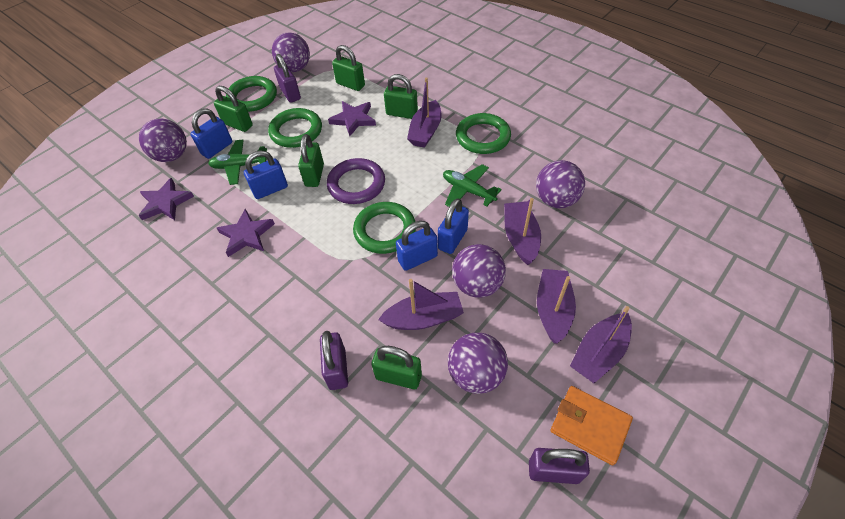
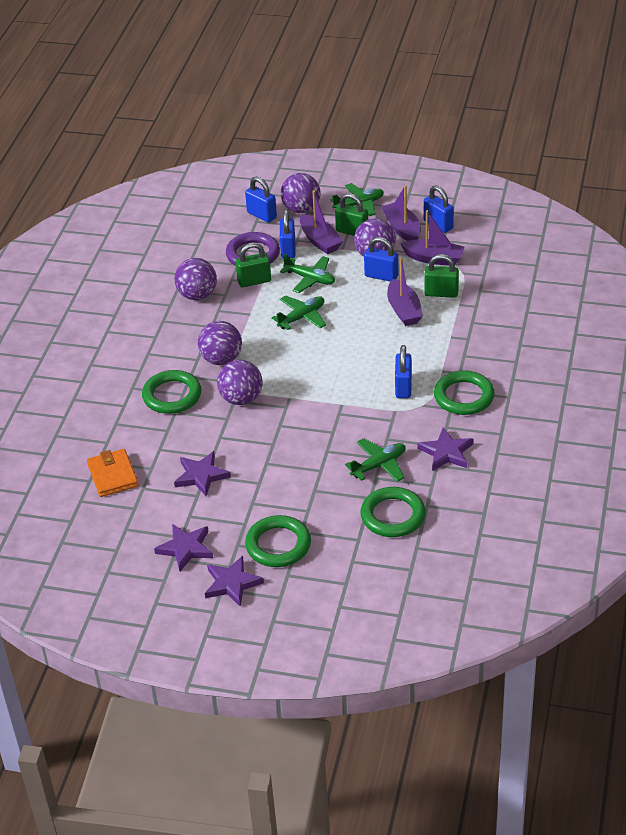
blue padlock: [190,108,232,159] [244,150,288,199] [396,221,438,271] [438,198,469,254] = 4 -> [245,177,277,223] [280,209,295,258] [364,237,399,282] [395,345,412,398] [424,185,454,233] = 5
green padlock: [214,86,253,132] [298,134,324,187] [332,45,365,91] [371,346,422,389] [384,74,418,119] = 5 -> [236,243,271,287] [335,193,368,236] [424,254,459,298] = 3
green plane: [208,140,267,185] [443,164,502,207] = 2 -> [272,295,326,330] [280,254,335,293] [330,183,384,216] [345,438,405,482] = 4
purple boat: [378,279,464,330] [407,77,441,148] [504,198,541,265] [537,269,576,344] [570,306,632,383] = 5 -> [300,190,343,254] [381,185,421,241] [387,258,423,326] [400,210,465,265] = 4
purple padlock: [274,54,301,103] [320,331,348,390] [529,448,590,484] = 3 -> none = 0
purple star: [139,178,194,220] [217,209,275,257] [328,101,376,136] = 3 -> [154,524,213,571] [174,451,231,496] [205,556,264,607] [418,428,474,471] = 4

